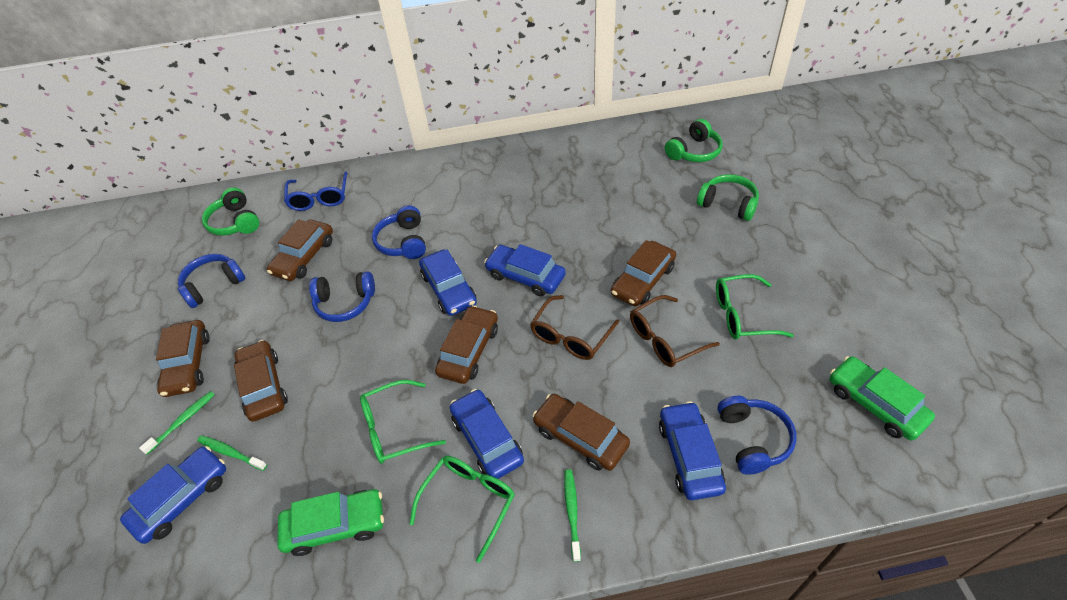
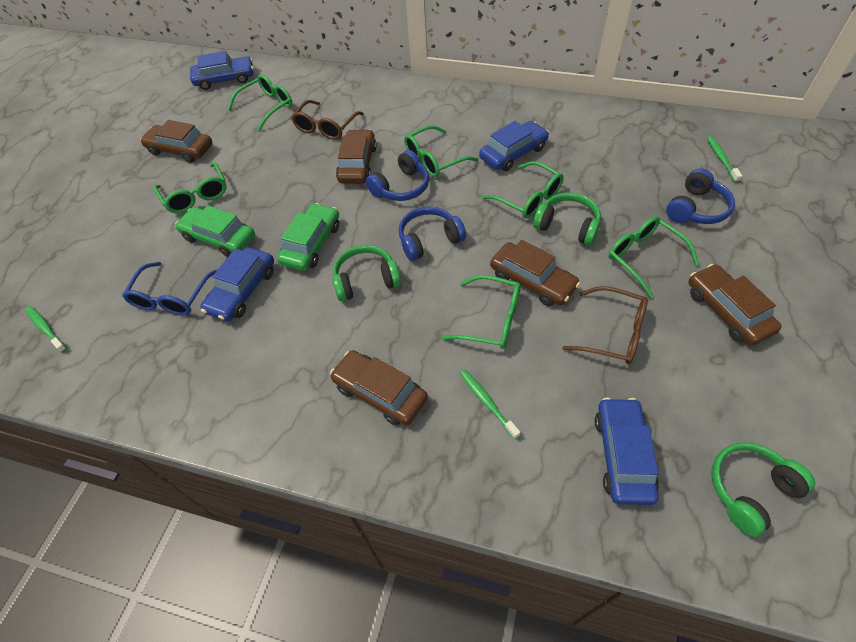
blue car: [120,446,226,544] [419,249,477,316] [450,389,524,479] [484,244,566,296] [659,401,726,500] = 5 -> [190,51,254,90] [200,247,274,321] [479,121,549,171] [595,398,659,505] = 4
blue headphones: [178,254,246,308] [309,271,375,322] [372,205,426,259] [717,396,797,475] = 4 -> [366,150,429,201] [399,206,466,261] [666,169,735,224] = 3
brown car: [156,320,210,397] [234,340,288,422] [267,219,333,281] [435,305,498,384] [532,394,630,471] [611,240,676,307] = 6 -> [140,120,212,163] [330,350,428,426] [336,129,377,184] [490,240,580,306] [688,264,782,345] = 5
green glasses: [360,380,446,464] [409,456,515,563] [716,274,794,340] = 3 -> [154,162,226,213] [227,74,293,131] [404,125,478,177] [441,275,521,349] [482,161,564,218] [608,216,699,298] = 6

